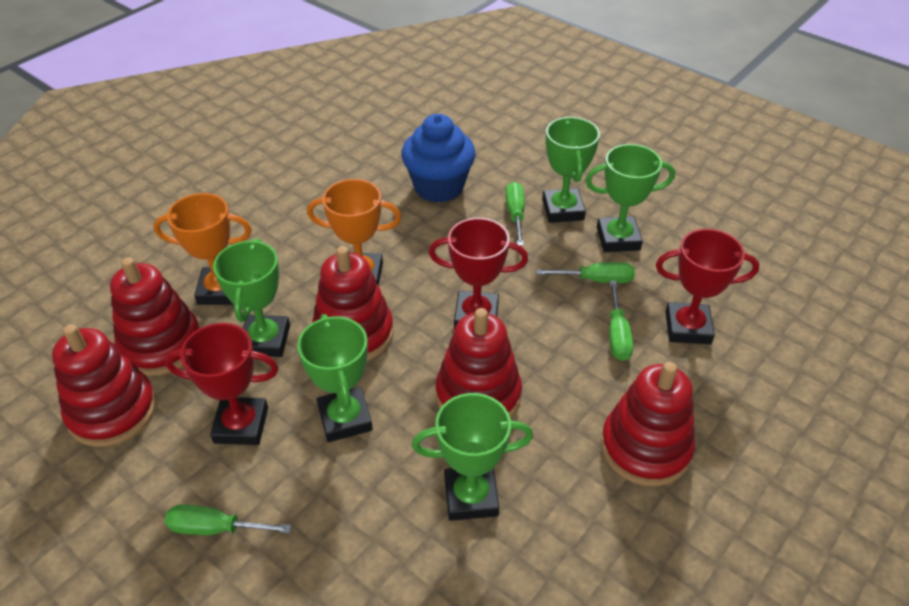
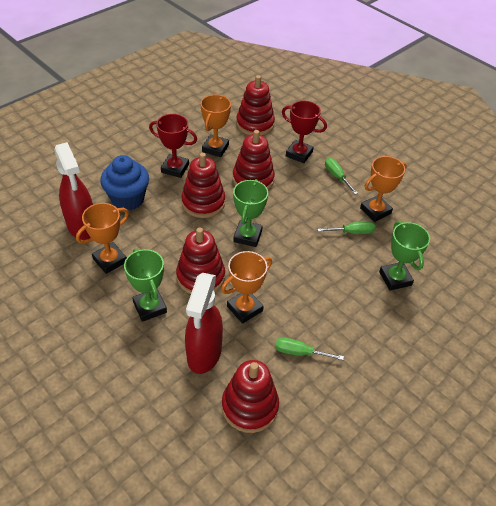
green screwdriver: [164,505,292,535] [506,182,525,246] [536,262,635,283] [609,280,633,361] = 4 -> [275,337,344,360] [318,221,375,234] [325,158,358,194] = 3
green trophy: [213,238,290,357] [297,314,373,442] [412,393,533,521] [542,117,600,223] [585,144,675,252] = 5 -> [124,248,167,322] [233,179,268,247] [379,221,430,290] = 3
orange trophy: [153,193,252,305] [307,179,401,286] = 2 -> [76,203,129,274] [201,95,231,157] [221,251,272,324] [360,156,407,222] = 4
red spray bottle: none = 0 -> [54,142,93,240] [185,273,223,374] = 2
red trophy: [165,323,278,445] [429,218,528,329] [656,229,760,344] = 3 -> [149,114,197,178] [282,101,327,163] = 2

